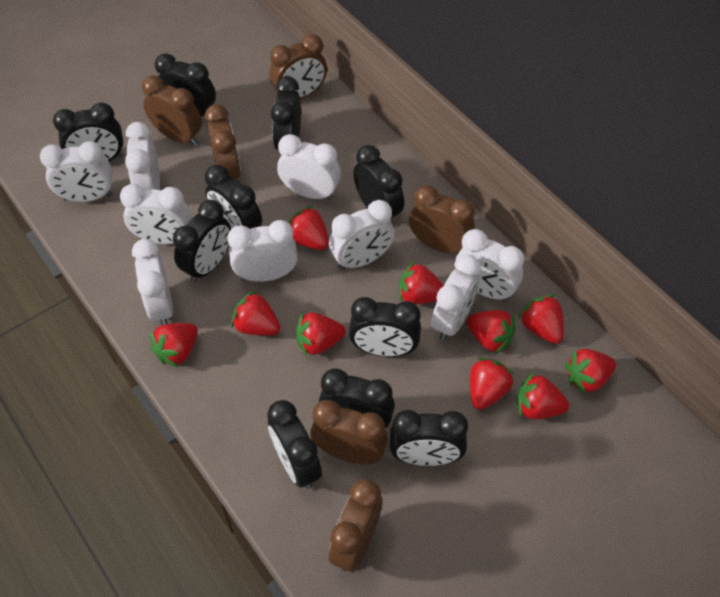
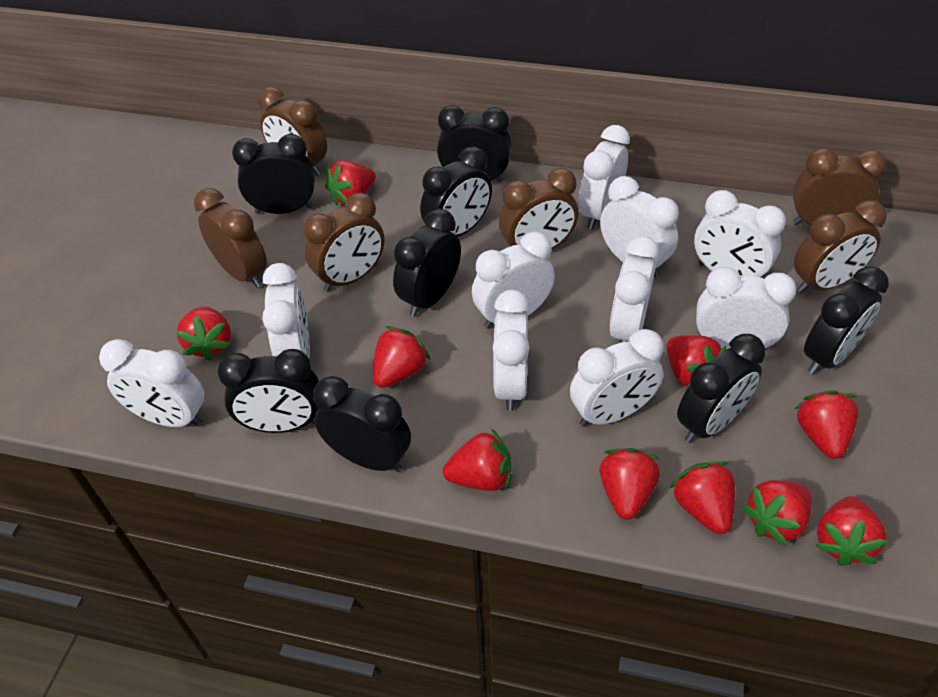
black clock: [53,102,123,161] [155,53,216,117] [173,200,231,283] [205,165,262,229] [267,400,322,489] [271,76,301,151] [319,368,395,429] [349,297,421,357] [353,145,404,225] [390,410,468,466] = 10 -> [217,349,319,433] [232,134,315,214] [313,376,411,472] [393,208,461,317] [420,146,492,237] [437,105,511,183] [677,334,766,443] [804,266,889,375] = 8
white clock: [40,141,113,202] [120,184,192,244] [125,122,160,190] [132,239,173,325] [227,220,298,282] [277,134,341,200] [329,200,395,270] [432,255,481,341] [455,229,524,302] = 9 -> [99,339,204,427] [262,263,310,358] [472,232,555,329] [493,290,530,411] [570,329,664,427] [579,125,630,229] [600,176,679,277] [609,236,659,343] [694,190,786,277] [696,267,796,351] = 10

